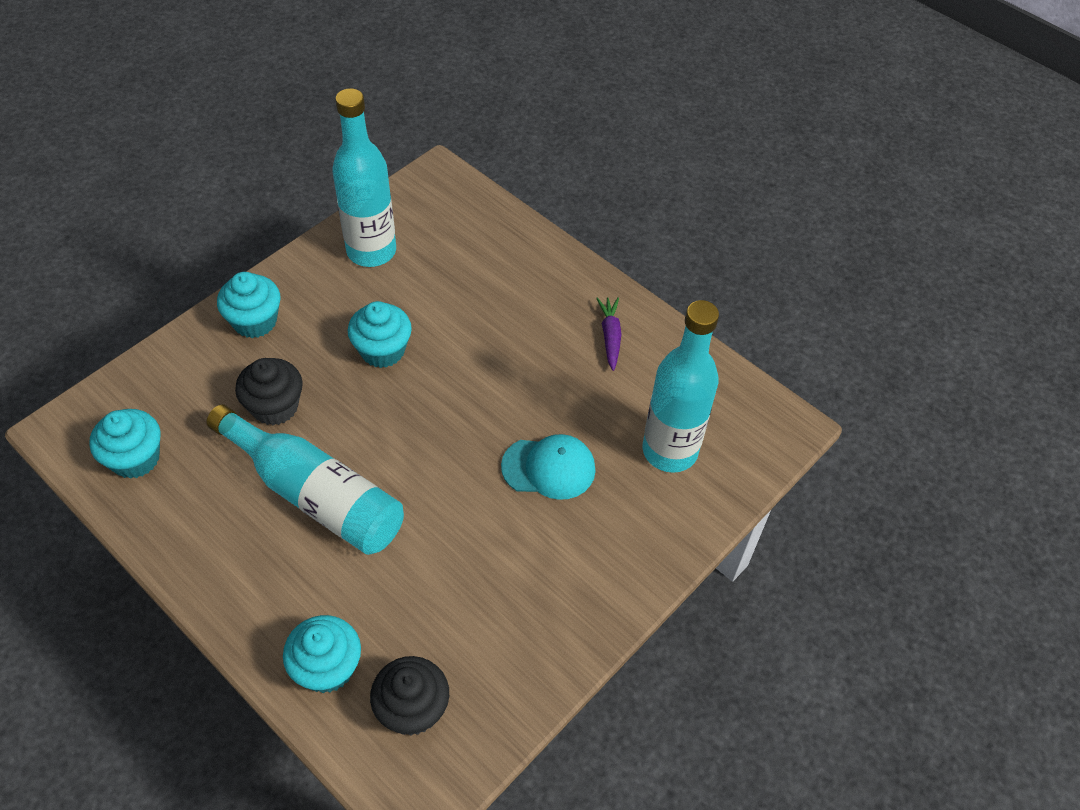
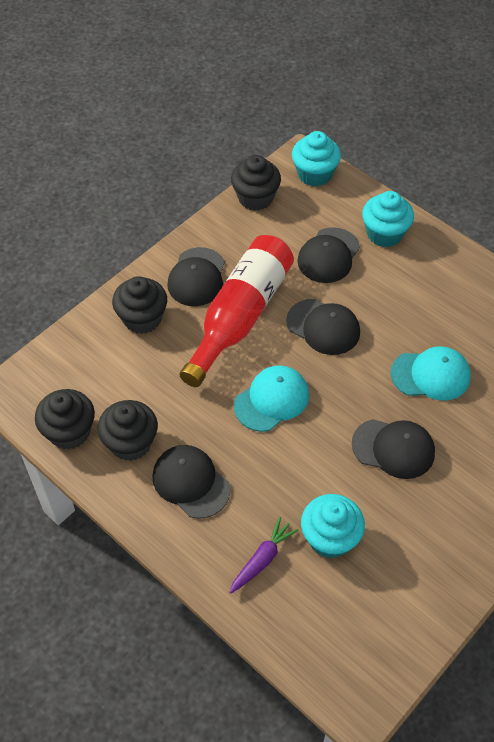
black cap: none = 0 -> [153,445,231,519] [167,247,225,306] [286,299,360,355] [297,227,360,283] [352,419,435,479] = 5
black cupcake: [235,358,303,425] [370,656,449,736] = 2 -> [35,389,95,450] [98,400,158,461] [112,276,167,334] [231,155,281,211] = 4
red bottle: none = 0 -> [180,235,294,387] = 1
turquoise bottle: [206,404,404,555] [332,88,396,267] [642,300,719,473] = 3 -> none = 0
turquoise cap: [501,434,596,500] = 1 -> [234,365,309,432] [391,346,471,401] = 2
turquoise cupcake: [89,409,161,479] [217,272,280,338] [283,615,361,693] [348,301,412,368] = 4 -> [292,131,341,186] [301,494,365,558] [362,191,414,247] = 3

